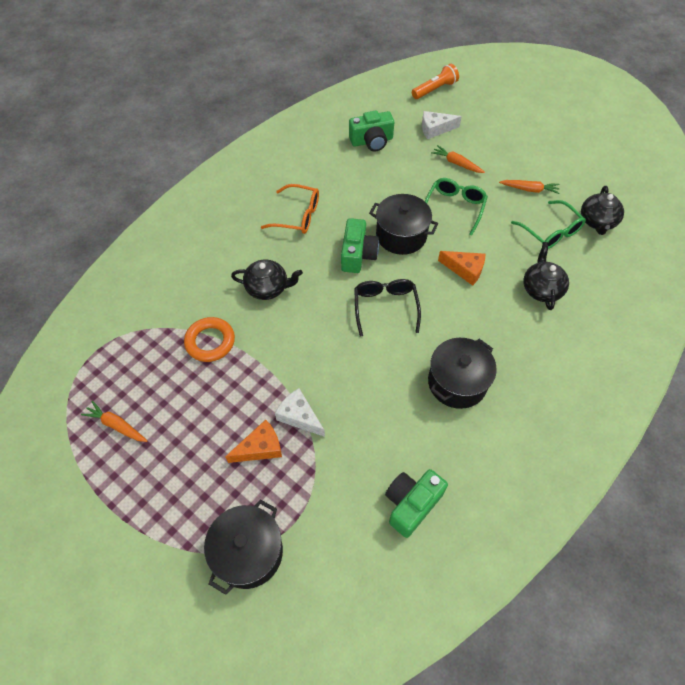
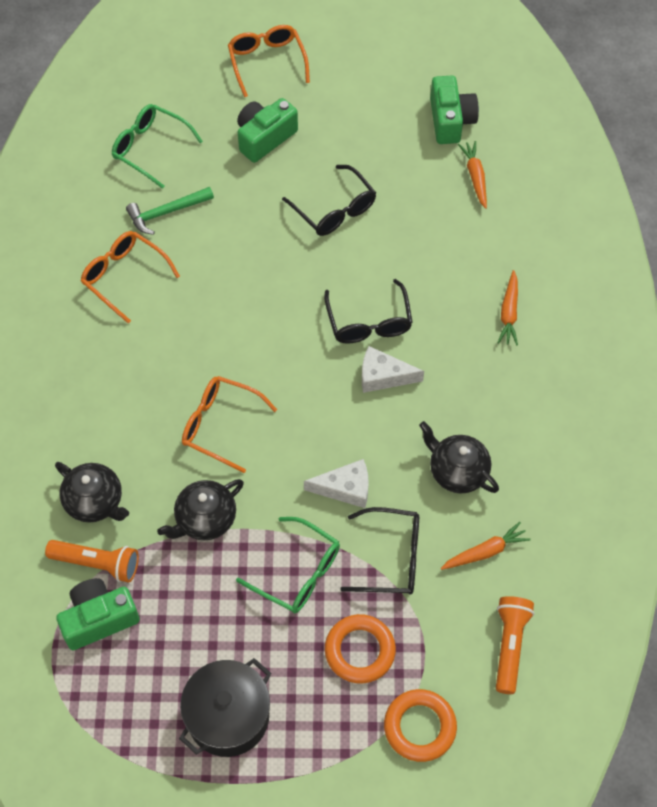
black glasses: [354,279,421,337] = 1 -> [282,165,376,236] [324,279,413,344] [340,507,419,595] = 3
black pot: [204,499,283,595] [369,194,438,255] [428,338,497,409] = 3 -> [179,658,271,757] = 1
green hammer: none = 0 -> [126,187,214,235] = 1
orange cheese: [225,420,282,463] [438,251,485,286] = 2 -> none = 0
orange flashlight: [412,64,459,99] = 1 -> [45,540,139,582] [496,596,534,694] = 2
orange glasses: [261,184,319,234] = 1 -> [81,231,180,324] [182,376,277,473] [228,25,310,97] = 3
orange ring: [184,317,235,362] = 1 -> [325,614,396,684] [384,689,457,762] = 2

